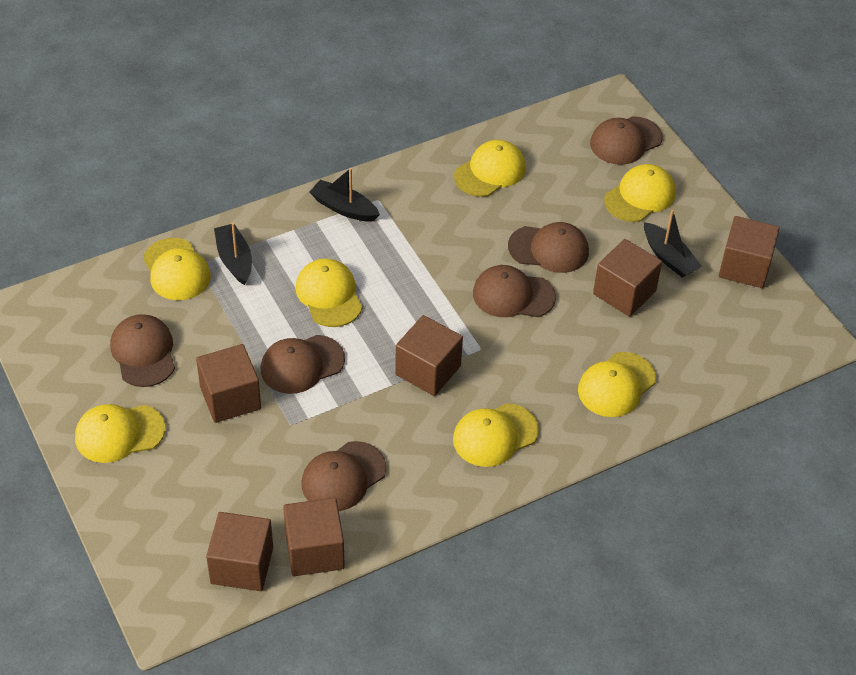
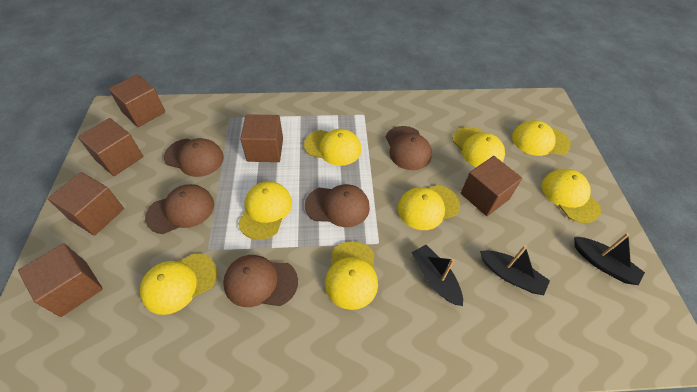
brown cap: [110,314,175,387] [261,335,345,394] [301,441,386,511] [473,265,556,317] [508,222,589,273] [590,116,663,165] = 6 -> [145,184,214,234] [164,138,224,177] [223,255,298,307] [305,184,370,227] [386,126,432,170] = 5
yellow cap: [75,404,165,463] [143,238,211,300] [295,259,362,327] [453,403,539,467] [454,140,526,197] [578,352,656,417] [604,164,676,222] = 7 -> [140,253,217,315] [238,181,292,240] [304,129,361,166] [325,241,378,310] [398,185,460,230] [453,127,505,167] [512,120,571,156] [542,169,601,223] = 8

